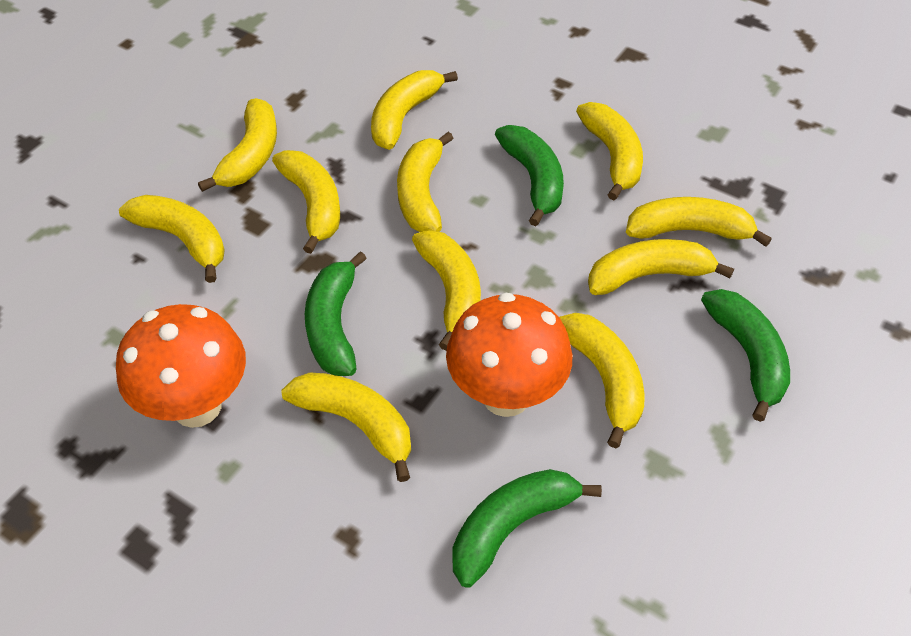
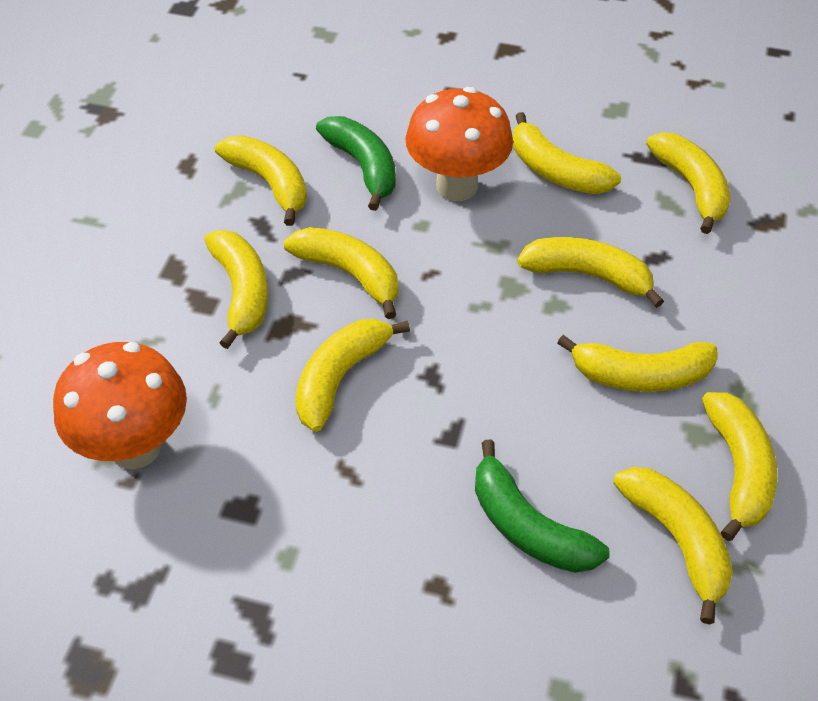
green banana: [305,251,367,376] [452,469,602,587] [495,125,564,226] [701,289,790,422] = 4 -> [316,116,396,211] [475,440,610,573] = 2
yellow banana: [119,195,225,283] [198,98,277,192] [272,150,340,254] [281,372,411,482] [371,70,458,150] [397,132,454,232] [412,230,481,351] [559,313,644,448] [576,102,643,200] [588,239,734,295] [626,197,772,247] = 11 -> [205,230,268,349] [215,135,307,226] [284,227,398,319] [295,319,410,432] [513,112,621,194] [517,237,664,308] [557,335,717,392] [613,467,733,625] [646,132,731,234] [702,392,777,541] = 10

